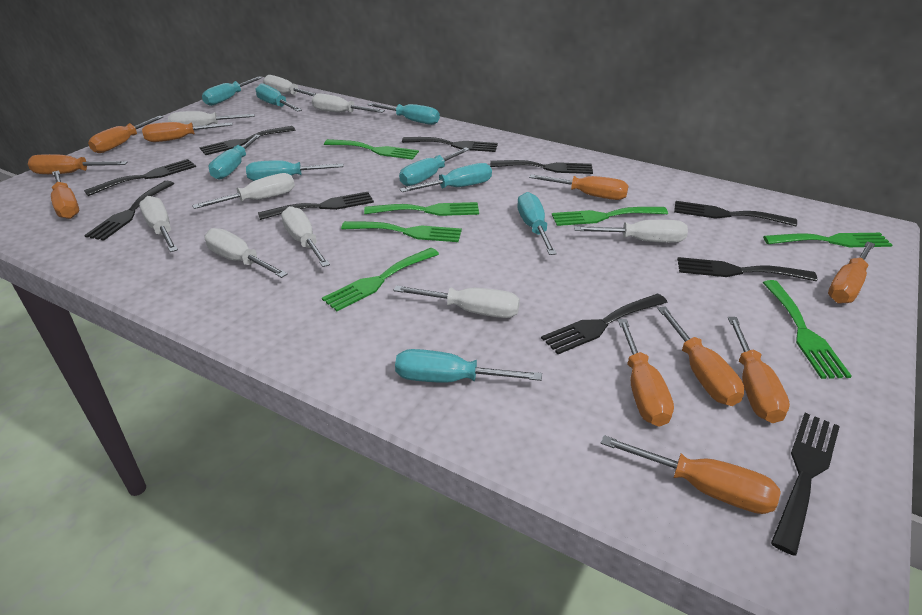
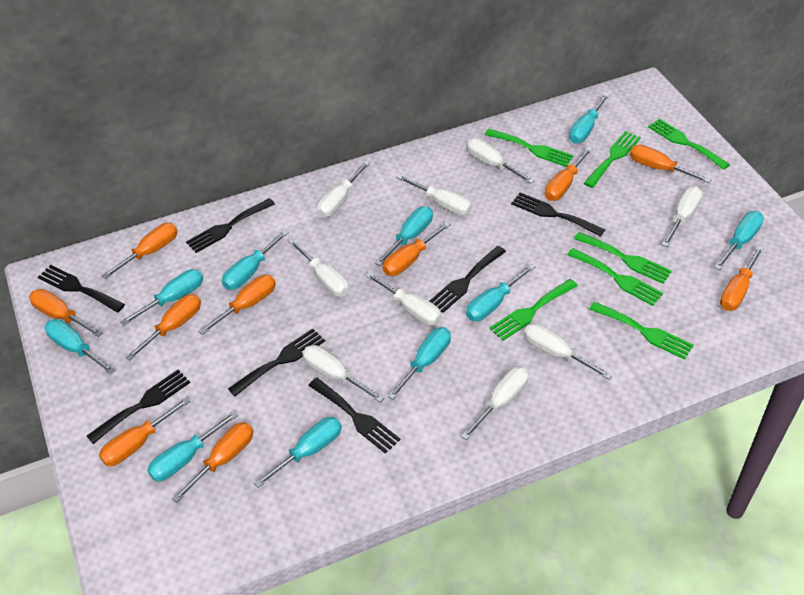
black fork: [84,159,196,196] [84,181,174,241] [199,126,295,155] [258,192,374,220] [402,137,498,152] [490,160,593,174] [541,293,668,354] [674,201,797,226] [677,257,817,281] [771,413,840,555] = 10 -> [38,265,125,313] [87,370,190,444] [186,198,275,253] [228,328,325,396] [308,378,400,454] [429,246,506,313] [511,192,605,237] = 7
turquoise screwdriver: [202,77,262,106] [209,135,261,180] [246,160,344,181] [256,83,302,112] [367,103,440,125] [395,349,542,383] [399,147,470,186] [400,163,492,192] [517,192,557,255] = 9 -> [45,319,115,374] [120,269,203,325] [147,411,238,481] [222,230,289,290] [254,417,342,488] [375,206,433,266] [388,327,451,400] [466,264,535,321] [569,93,610,144] [714,211,764,270] = 10

